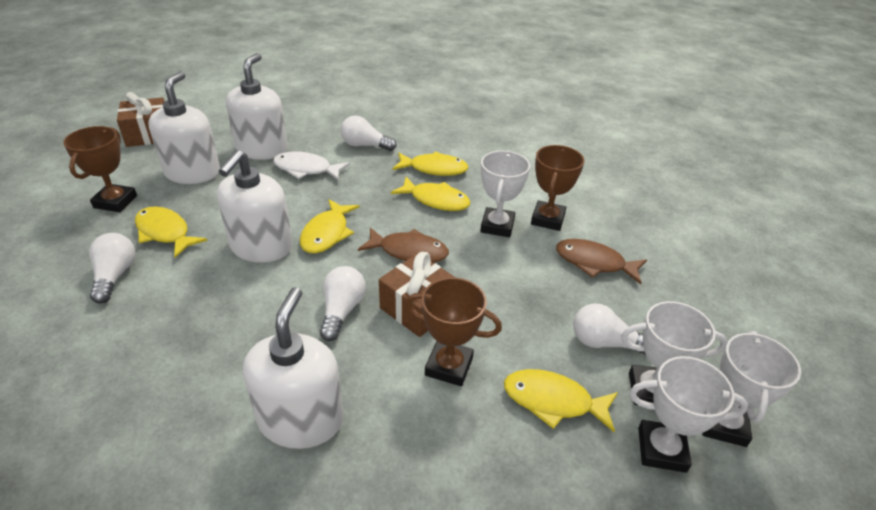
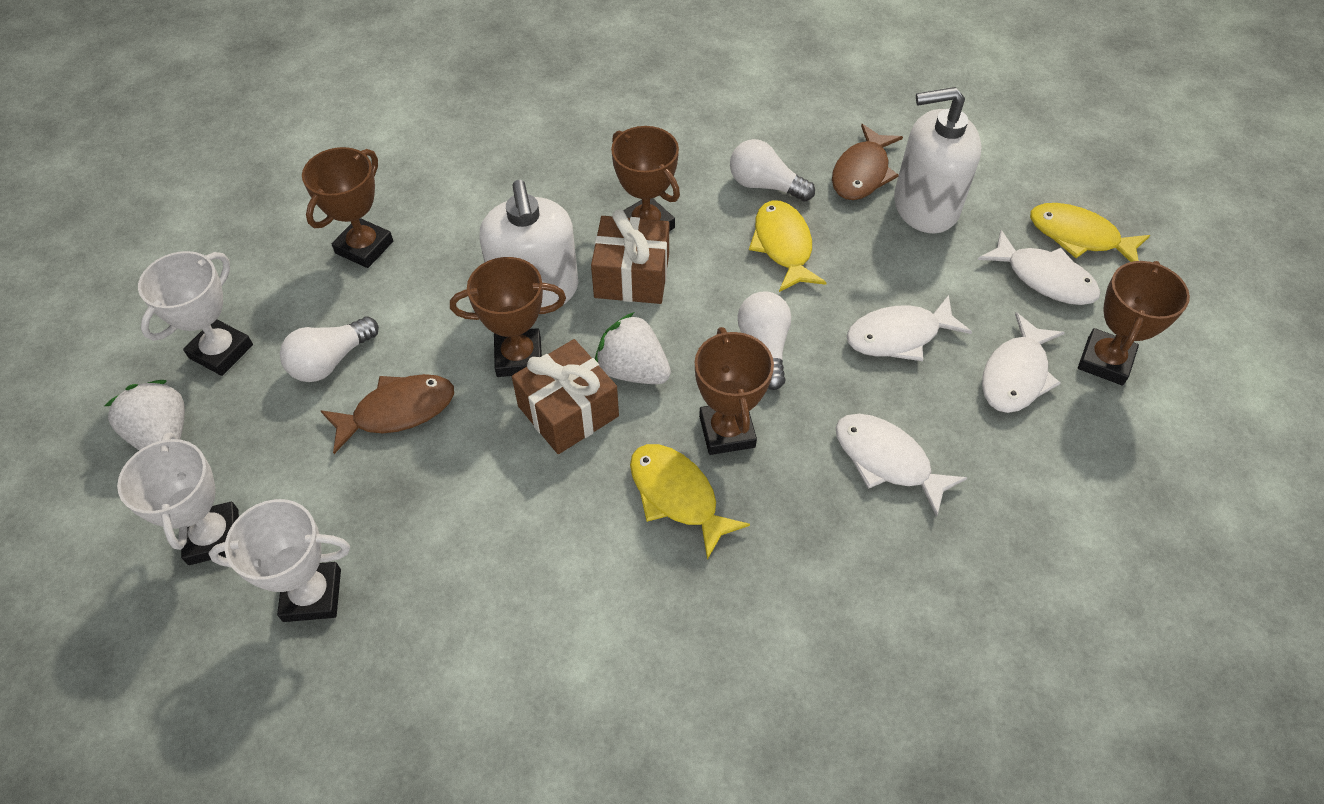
brown trophy: [63,126,137,212] [406,277,502,386] [531,145,584,231] = 3 -> [302,147,393,268] [450,257,566,377] [611,126,680,231] [695,327,774,455] [1078,261,1190,385] = 5
white fish: [273,151,350,181] = 1 -> [835,414,967,517] [846,295,972,361] [978,230,1101,305] [982,312,1065,413] = 4
white light bulb: [89,233,135,304] [320,266,366,341] [341,116,397,151] [573,303,646,355] = 4 -> [280,316,379,382] [730,139,815,202] [738,291,791,390] = 3
white soap dispenser: [148,71,220,184] [217,150,293,263] [226,53,288,160] [243,287,344,449] = 4 -> [480,180,578,307] [894,87,982,233] = 2
white strawberry: none = 0 -> [104,380,185,450] [595,312,671,384] = 2
white trophy: [480,151,530,237] [621,301,728,405] [629,356,748,473] [702,331,801,447] = 4 -> [117,432,239,565] [138,251,253,376] [209,499,350,622] = 3
yellow fish: [135,206,208,258] [300,199,359,254] [391,177,471,211] [392,151,469,176] [504,369,618,432] = 5 -> [630,444,750,560] [749,200,827,292] [1030,203,1150,262] = 3

